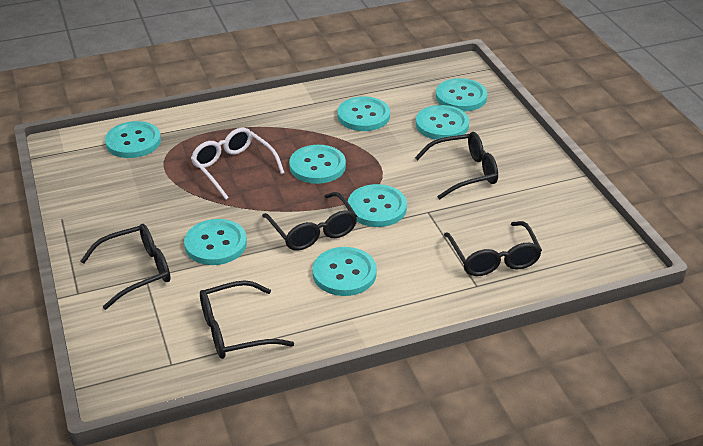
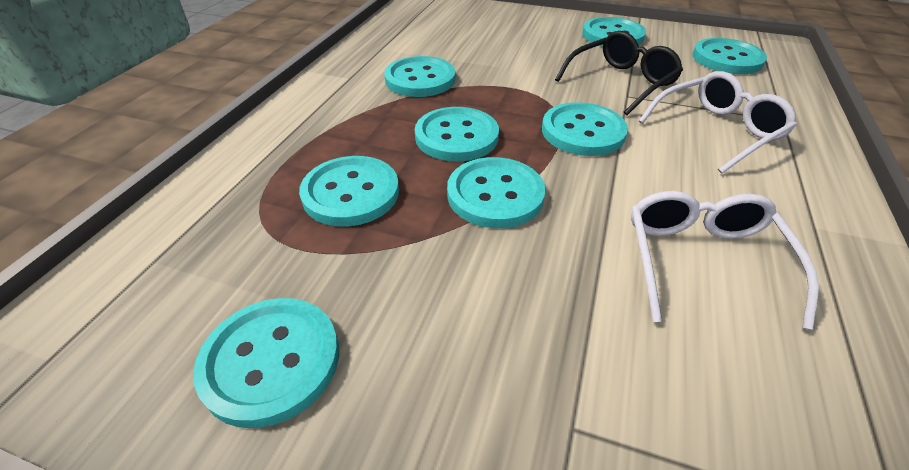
black glasses: [81,224,171,310] [200,280,294,359] [262,192,357,251] [415,132,498,199] [444,221,542,276] = 5 -> [555,31,683,115] = 1
white glasses: [191,128,284,200] = 1 -> [631,191,819,330] [638,71,797,174] = 2

